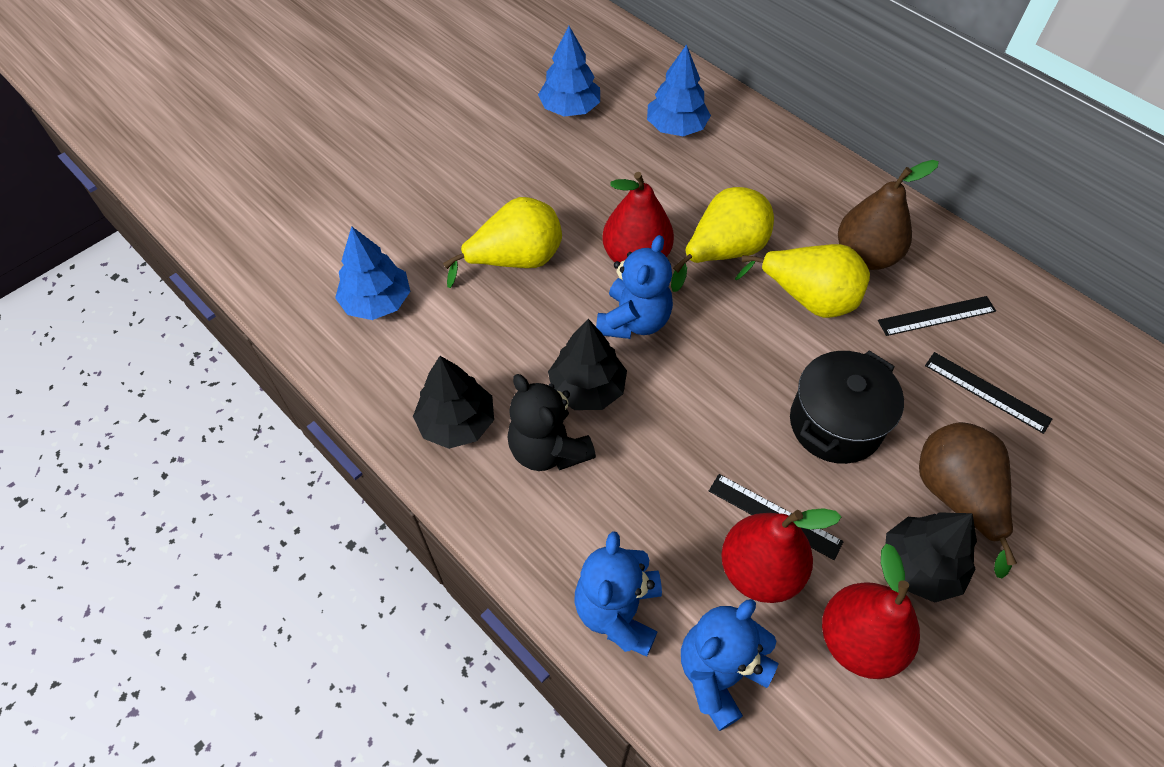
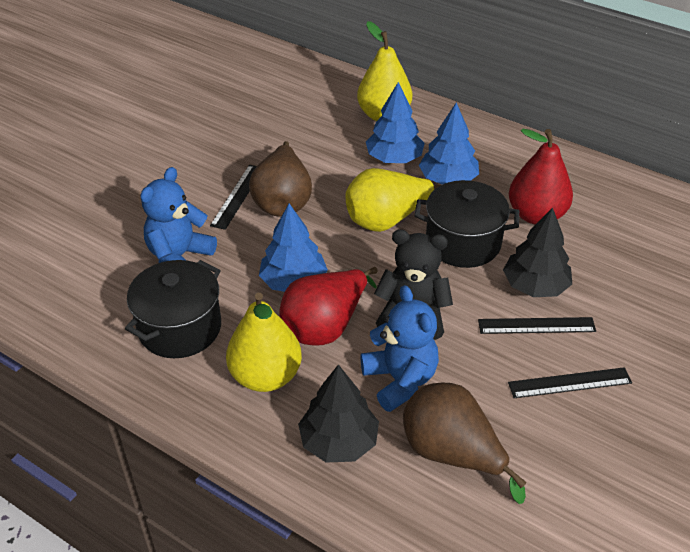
black pot: [790,350,904,464] = 1 -> [125,260,221,358] [415,180,519,268] = 2
black tree: [413,356,494,449] [548,319,627,410] [885,512,977,603] = 3 -> [298,364,379,463] [503,207,572,297] = 2
blue teddy bear: [575,531,662,657] [596,235,673,339] [681,599,779,731] = 3 -> [140,167,217,263] [360,285,439,412] = 2
red pear: [603,172,674,263] [721,508,841,603] [822,543,920,679] = 3 -> [280,267,378,346] [509,129,573,225] = 2

